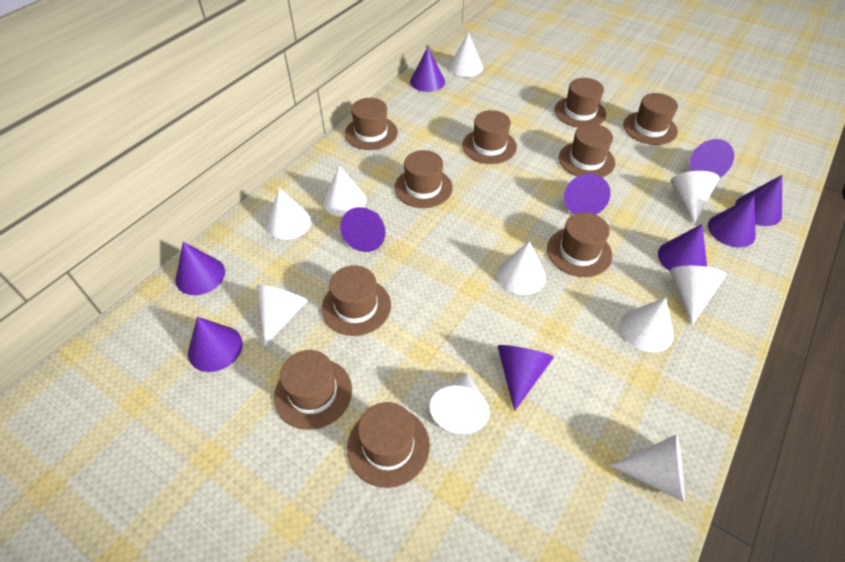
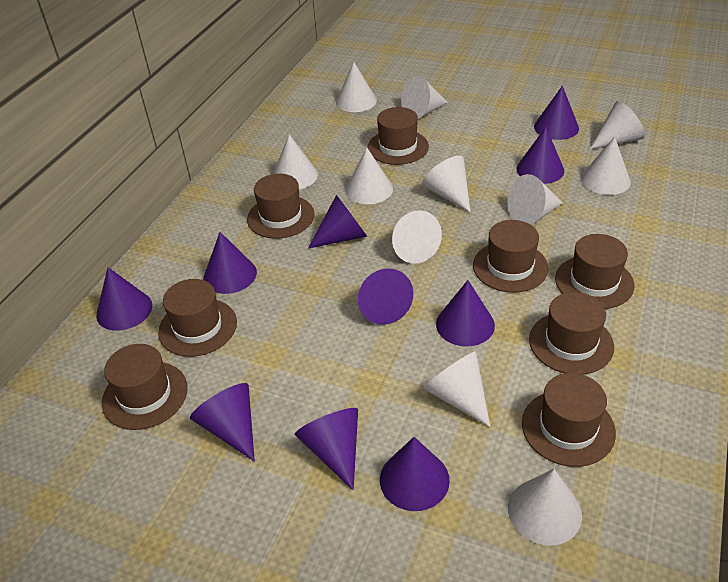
brown hat: [274,350,352,430] [321,265,391,336] [345,98,398,150] [347,402,430,488] [394,150,453,208] [462,110,517,164] [547,212,612,277] [554,78,606,127] [559,124,615,177] [623,93,678,145] = 10 -> [102,344,188,430] [158,279,237,357] [247,174,315,239] [367,107,429,165] [473,220,549,293] [522,373,616,467] [529,292,614,375] [555,234,634,309] = 8
white cone: [257,284,308,345] [266,188,312,240] [323,166,366,217] [430,373,490,434] [449,32,483,77] [498,241,546,295] [610,434,685,502] [620,298,674,352] [670,266,727,325] [671,171,720,224] = 10 -> [273,135,318,189] [336,62,377,112] [345,147,393,204] [392,210,442,264] [401,76,448,119] [422,156,471,213] [423,351,490,427] [507,174,563,225] [508,469,582,546] [581,137,631,195] [590,101,645,149] = 11

